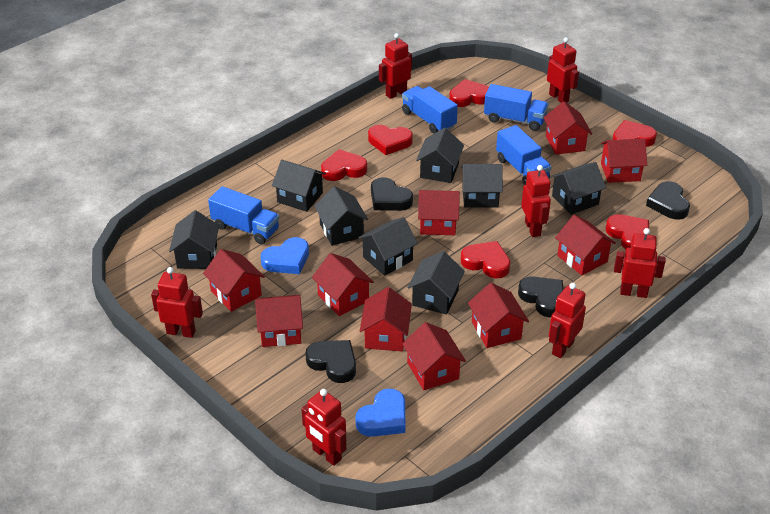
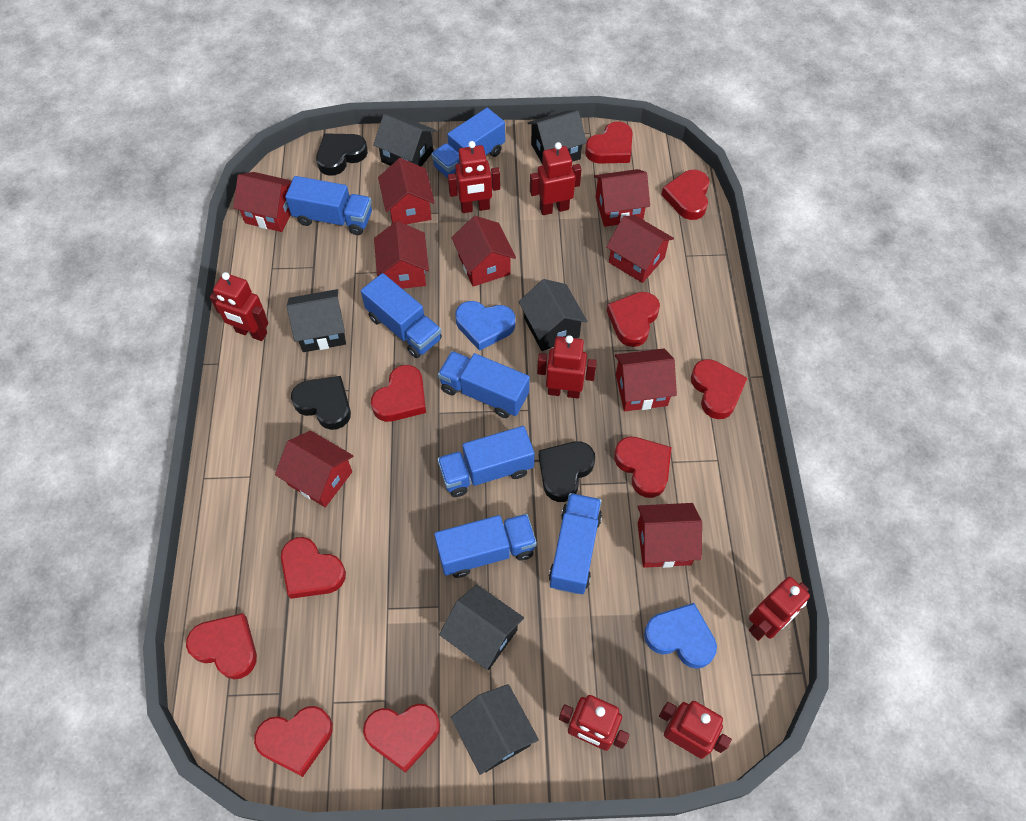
black heart: [305,340,356,383] [371,177,413,211] [518,276,564,317] [646,181,690,220] = 4 -> [291,376,351,430] [316,133,368,176] [539,441,595,502] = 3
black house: [169,210,219,269] [272,160,326,212] [314,186,368,246] [358,217,418,276] [407,251,465,315] [416,128,464,183] [461,164,503,208] [550,162,606,215] = 8 -> [287,289,346,352] [373,114,436,167] [439,585,524,670] [451,684,539,775] [519,279,587,351] [528,110,587,163] = 6
blue truck: [208,186,279,244] [402,86,458,134] [484,84,549,131] [496,125,551,185] = 4 -> [285,176,372,235] [361,273,442,358] [431,108,505,178] [434,514,537,578] [437,426,535,497] [438,351,530,418] [549,493,602,594] = 7
red heart: [321,149,367,181] [368,125,413,155] [449,79,489,107] [461,241,510,278] [606,214,649,249] [612,120,657,147] = 6 -> [186,613,257,679] [254,706,333,777] [281,537,346,599] [363,704,440,773] [371,365,426,422] [585,122,633,164] [607,292,660,347] [614,437,671,498] [661,170,709,220] [691,359,747,419] = 10
red house: [203,249,265,312] [255,295,303,347] [312,253,374,316] [360,287,412,351] [402,322,466,390] [418,190,460,235] [468,283,529,348] [543,101,592,155] [555,215,616,275] [601,139,647,183] = 10 -> [233,172,292,232] [275,430,353,507] [374,221,429,289] [378,158,435,224] [452,216,516,287] [594,169,650,227] [606,215,674,283] [615,348,677,411] [638,503,702,568] = 9

